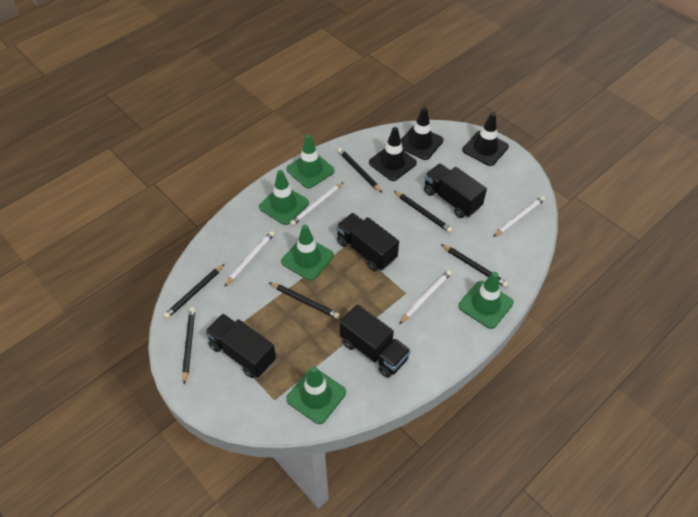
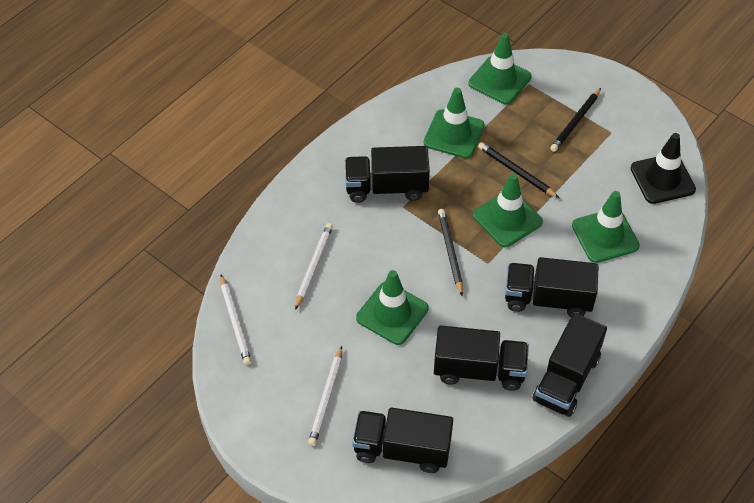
black pencil: [164,264,224,319] [182,307,195,385] [269,282,340,319] [338,148,382,192] [394,191,453,233] [441,244,509,287] = 6 -> [438,209,463,296] [478,142,559,198] [550,88,601,152] = 3
black traffic cone: [369,127,417,181] [401,107,443,160] [462,112,509,166] = 3 -> [630,133,696,204] = 1
black truck: [205,314,276,378] [336,213,399,271] [340,304,411,378] [424,163,487,218] = 4 -> [345,146,430,203] [352,407,453,473] [434,325,529,391] [505,257,599,317] [532,313,607,417] = 5
white pencil: [224,231,275,287] [290,182,344,226] [399,270,452,324] [493,196,545,237] = 4 -> [220,275,252,365] [295,223,333,310] [308,346,342,446] = 3

